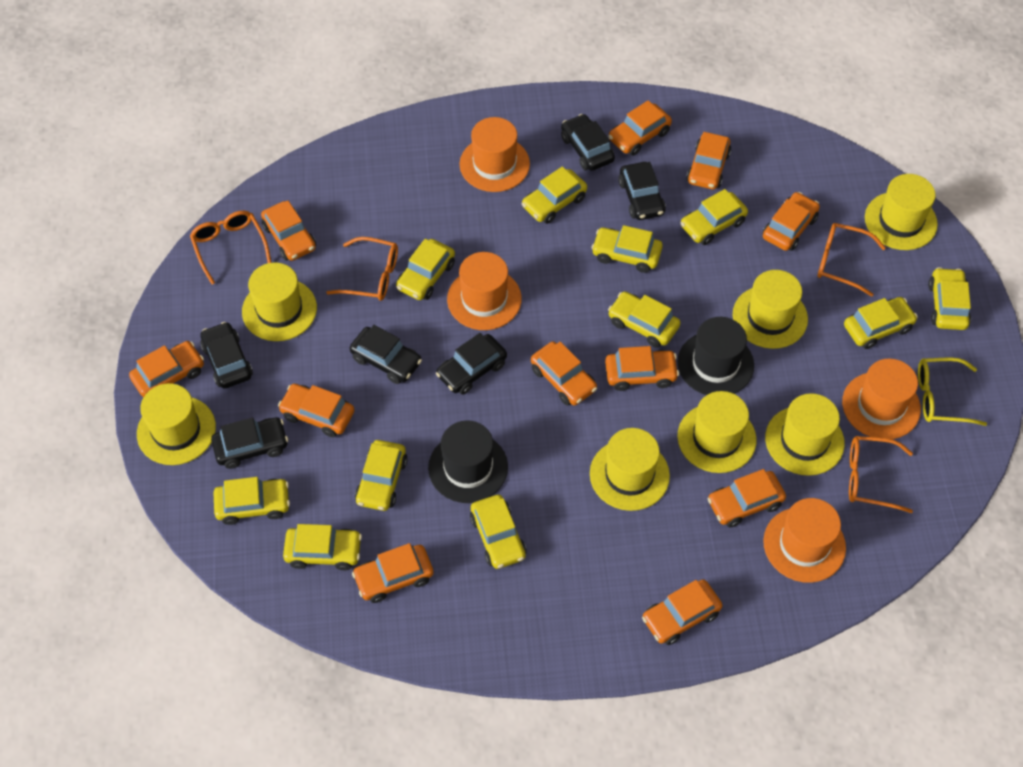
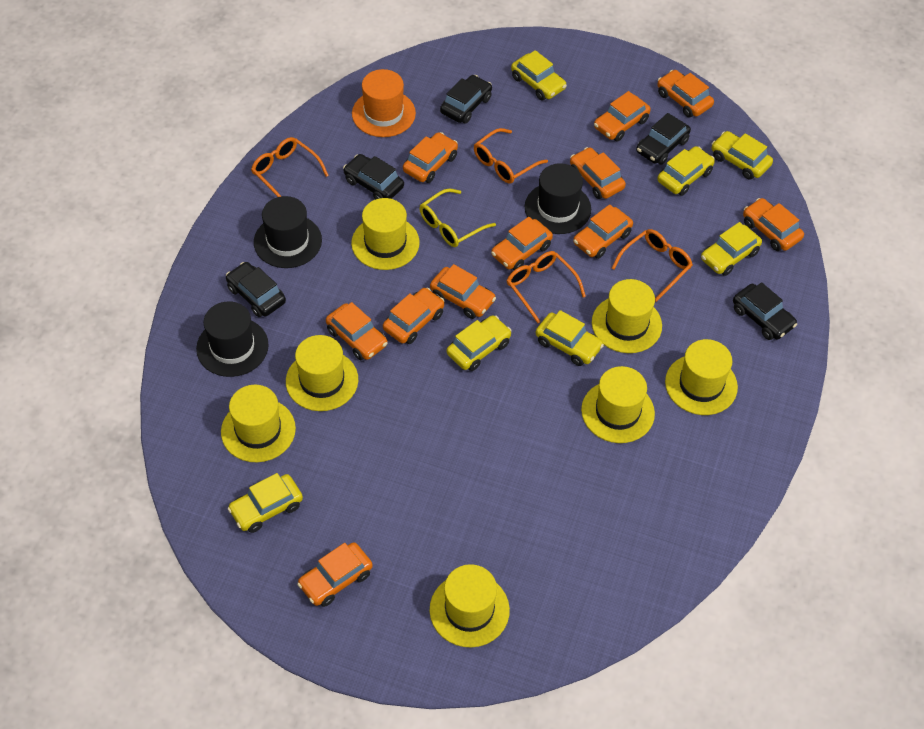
black car: [200,322,253,389] [211,417,288,469] [350,325,422,384] [436,333,507,395] [561,114,615,171] [618,162,666,220] = 6 -> [226,262,286,317] [343,154,404,200] [440,75,492,123] [636,113,691,165] [733,282,797,340] = 5
black hat: [428,420,508,503] [677,317,754,395] = 2 -> [196,301,269,377] [254,196,322,268] [525,163,591,234] = 3
orange hat: [447,252,522,330] [459,117,530,192] [763,498,846,583] [842,359,921,439] = 4 -> [352,69,416,137] = 1
yellow car: [214,477,290,525] [283,524,362,570] [355,440,408,511] [396,239,455,300] [470,495,526,569] [522,166,587,224] [591,225,663,273] [608,291,681,348] [681,189,748,245] [844,297,918,349] [928,267,971,330] = 11 -> [227,473,303,533] [447,315,512,371] [511,50,567,100] [536,310,604,366] [657,146,715,196] [701,222,762,276] [712,131,773,180] = 7

